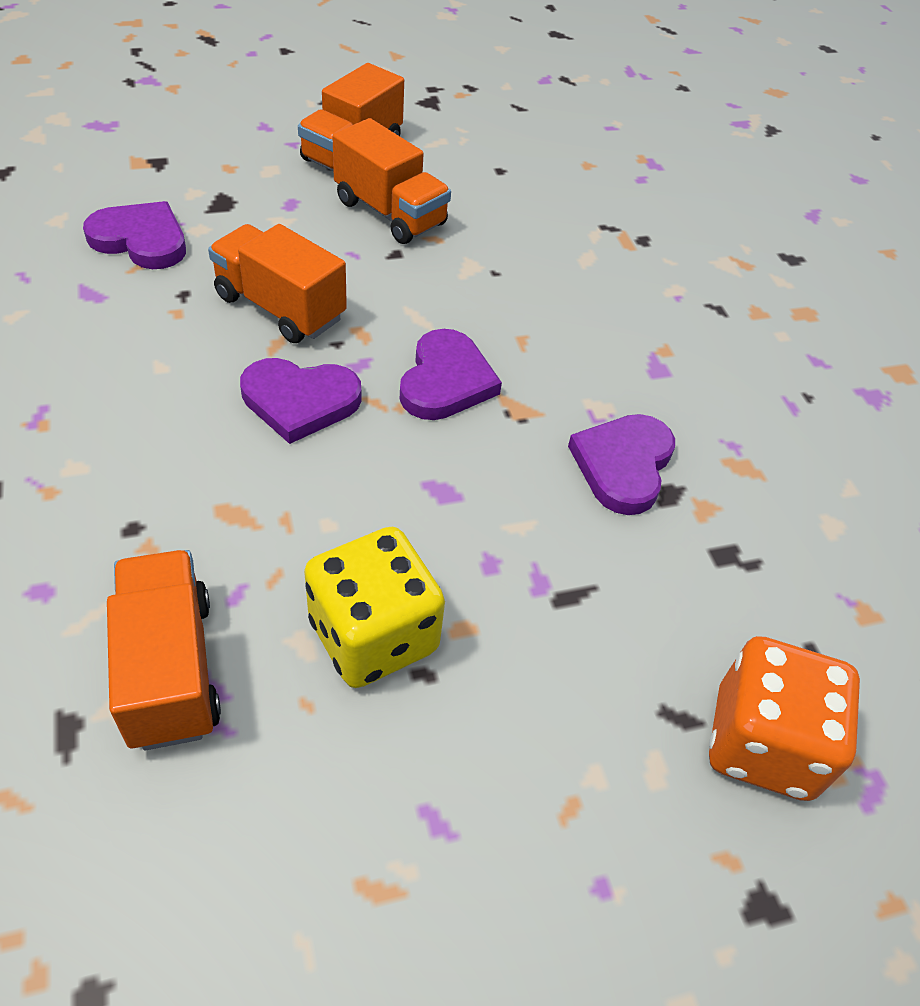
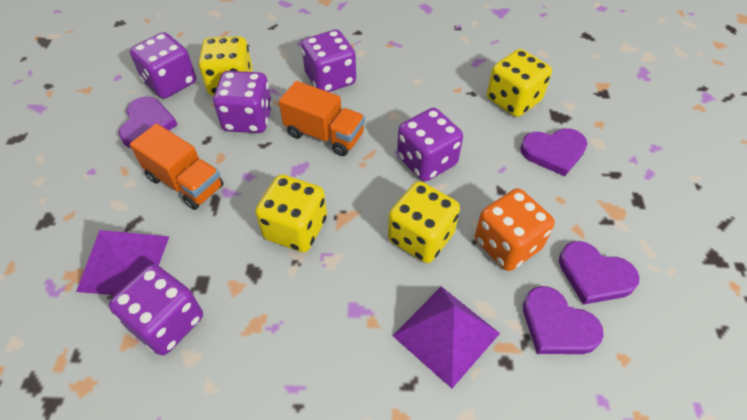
orange truck: [107,550,221,750] [208,224,347,343] [298,63,404,171] [332,118,451,244] = 4 -> [130,123,224,210] [279,81,365,156] = 2
purple dice: none = 0 -> [109,264,203,355] [130,32,196,99] [213,71,272,133] [301,30,356,92] [397,108,463,181] = 5
purple pyramid: none = 0 -> [76,230,169,295] [393,286,500,388] = 2
yellow dice: [304,527,445,688] = 1 -> [199,36,253,96] [255,174,327,252] [388,181,460,263] [487,49,552,117] = 4

